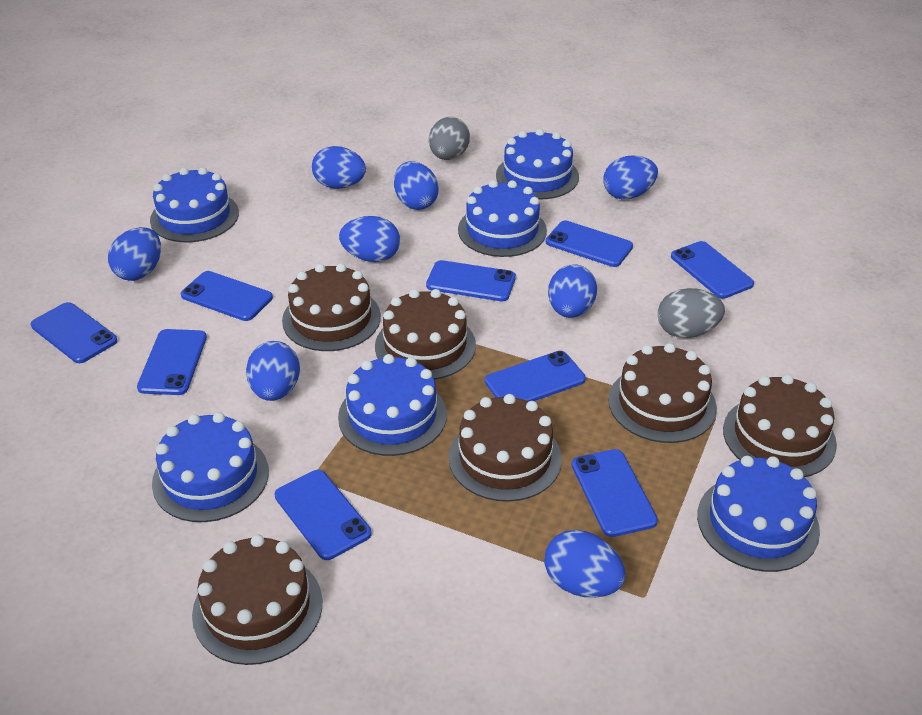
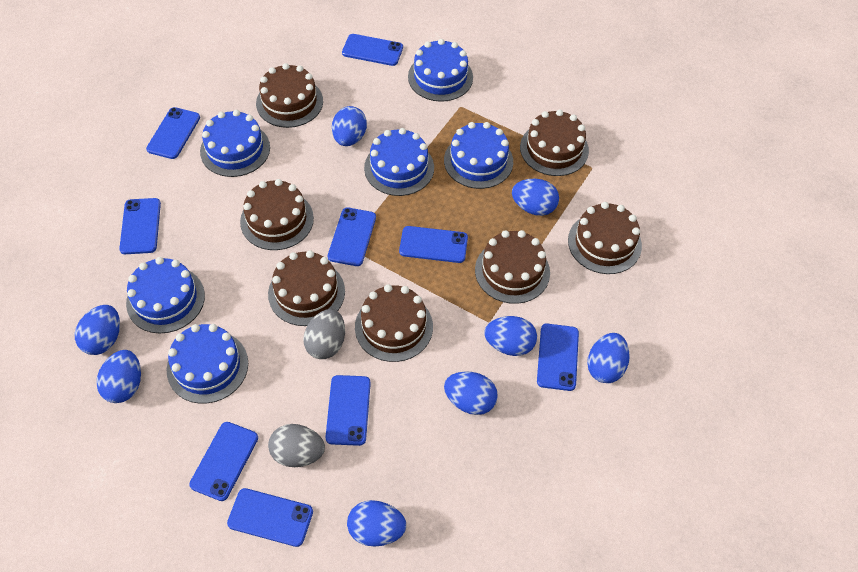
brown cake: [192,534,322,665] [282,263,381,351] [375,289,476,380] [449,394,562,502] [608,343,717,443] [723,374,837,477] = 6 -> [240,179,314,250] [256,63,323,128] [268,250,345,326] [355,284,433,362] [475,230,550,304] [520,109,589,176] [568,202,642,274] = 7

